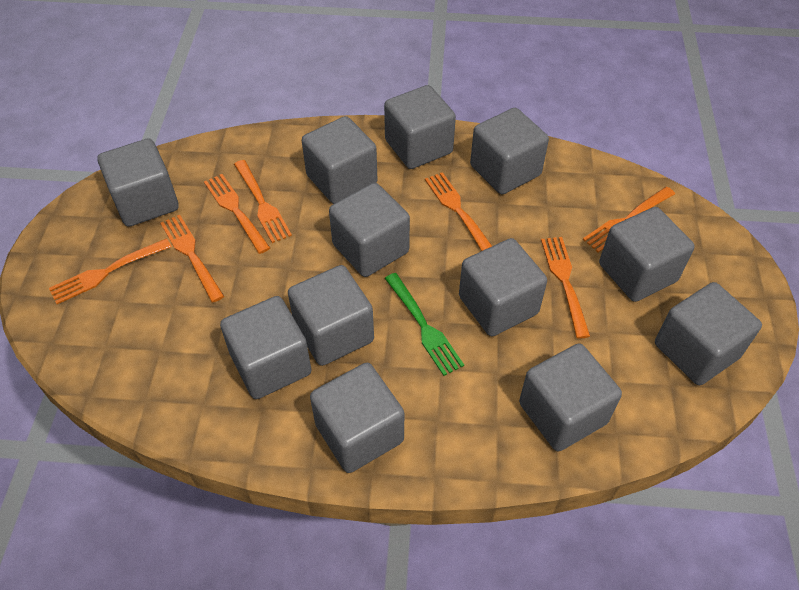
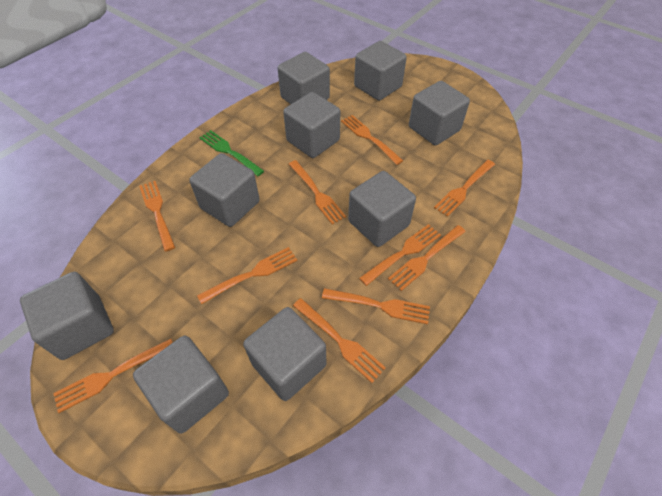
grey cube: [97,138,179,227] [220,296,312,399] [288,265,374,366] [302,116,377,204] [310,363,404,473] [329,183,410,277] [384,85,456,169] [459,238,547,336] [470,108,549,194] [519,344,622,452] [599,207,695,302] [655,282,762,385] = 12 -> [20,272,114,360] [133,336,229,434] [189,153,260,227] [243,307,326,401] [277,52,330,104] [283,92,340,158] [348,171,416,247] [354,41,407,101] [409,81,470,145] = 9
orange fork: [49,238,172,304] [160,215,224,303] [204,174,270,254] [234,160,292,243] [425,172,492,251] [541,237,590,339] [583,187,675,252] = 7 -> [53,339,173,413] [139,181,175,252] [197,247,297,304] [289,160,346,224] [293,298,386,383] [322,288,430,324] [341,115,403,165] [359,224,441,286] [388,225,466,291] [434,160,495,217] = 10

